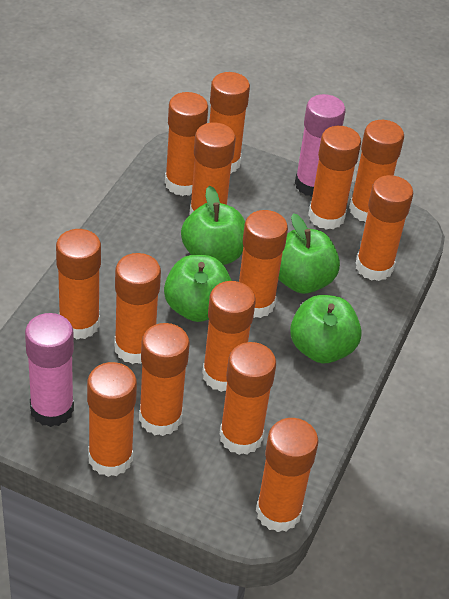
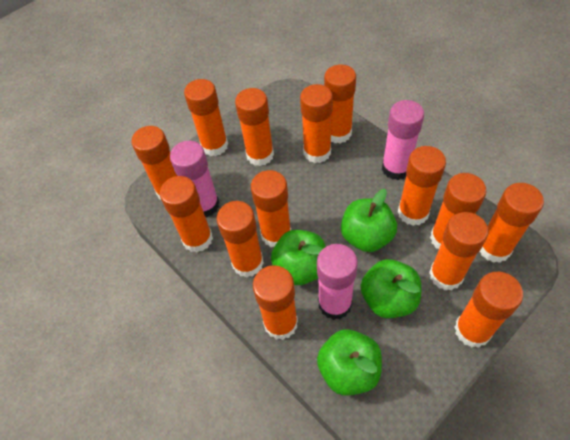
pink glue stick: [25,313,74,427] [295,94,345,197] = 2 -> [170,141,219,217] [317,244,358,320] [382,100,424,180] = 3

